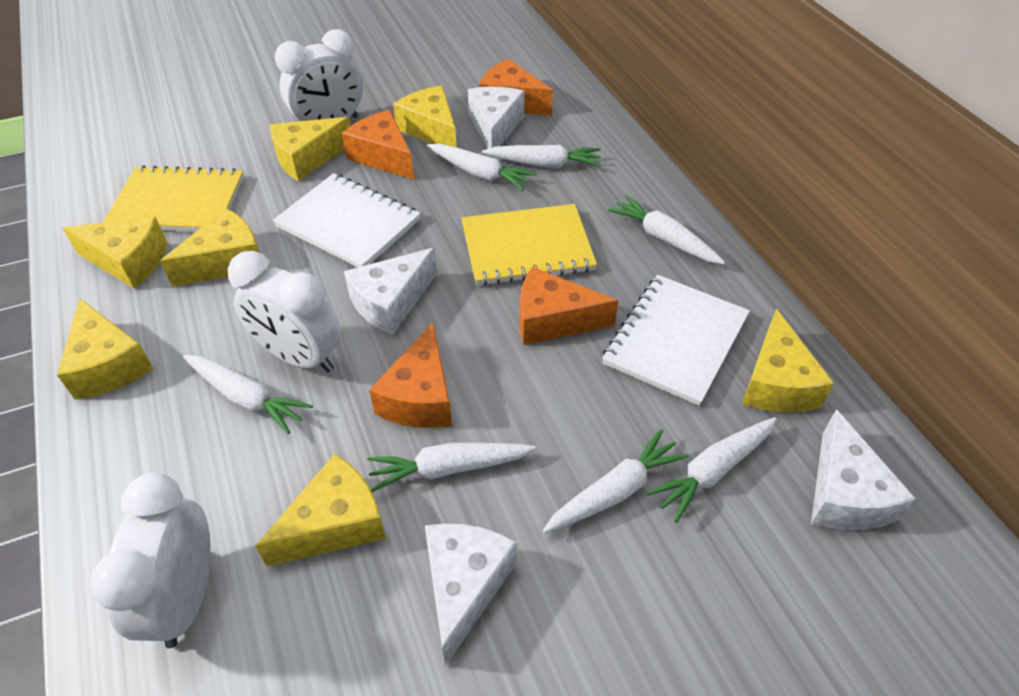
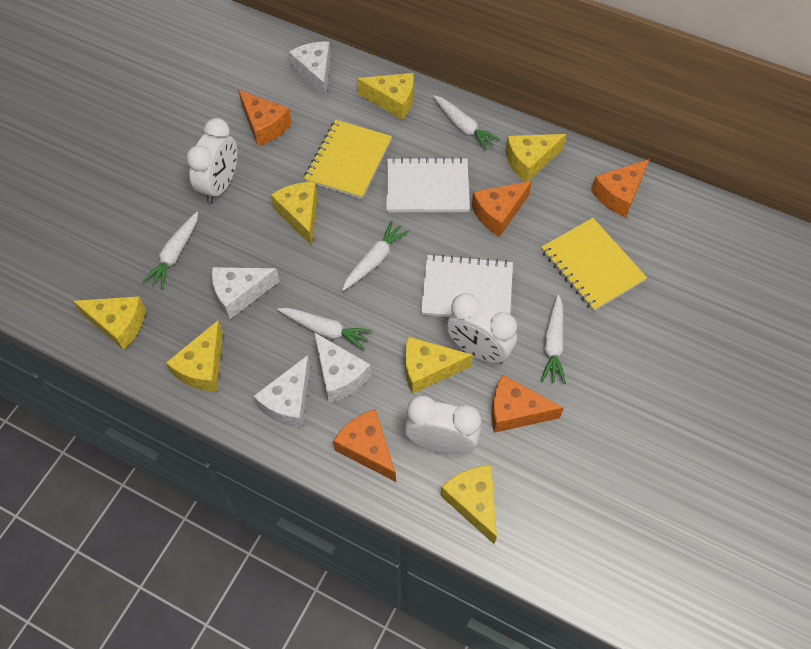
orange cheese: [342,110,414,180] [369,322,452,428] [479,59,553,116] [520,267,618,345] = 4 -> [238,90,291,146] [333,409,396,482] [472,181,532,237] [491,375,564,433] [591,159,649,217] = 5
white carrot: [183,355,313,434] [367,443,536,492] [427,144,537,191] [482,145,601,168] [543,429,689,533] [608,195,725,264] [646,417,777,523] = 7 -> [142,212,198,289] [277,308,372,350] [342,220,409,291] [433,95,500,151] [541,294,566,384] = 5

